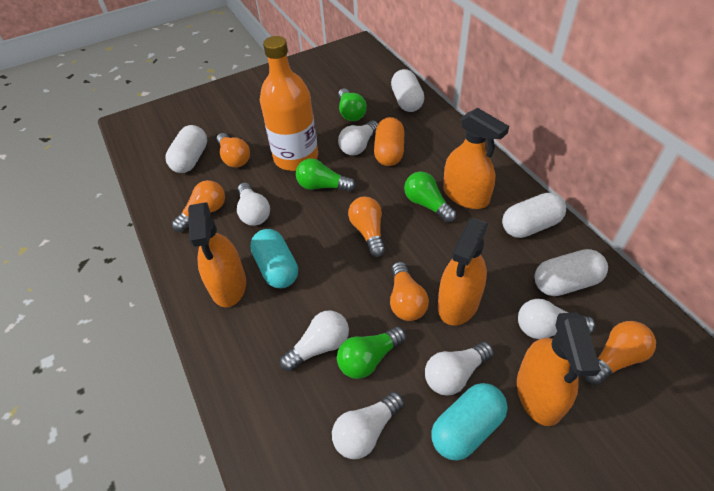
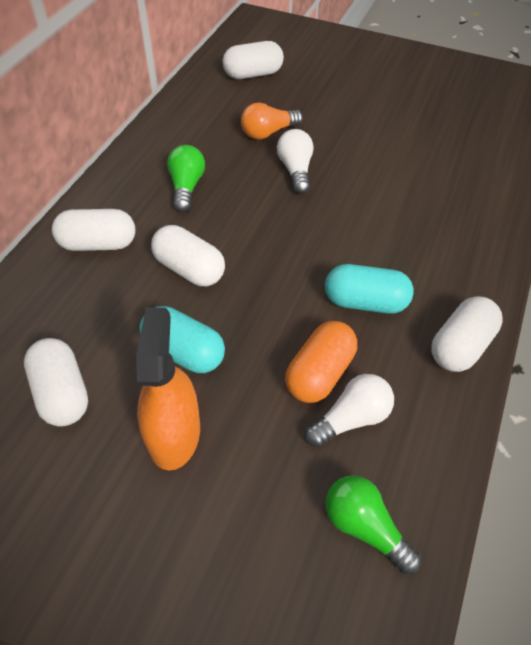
green light bulb: [296,158,356,192] [337,326,406,379] [338,88,367,121] [404,171,457,223] = 4 -> [167,145,205,212] [325,475,421,574] = 2
orange bottle: [260,36,318,171] = 1 -> none = 0
orange light bulb: [172,180,225,232] [216,133,250,168] [348,196,385,257] [390,262,429,321] [585,321,656,385] = 5 -> [241,103,303,140] = 1
orange spray bottle: [188,202,246,307] [438,218,488,326] [443,108,509,209] [517,313,601,426] = 4 -> [136,308,200,471] = 1
white capsule: [165,125,207,173] [391,69,425,112] [502,193,566,238] [535,249,608,296] = 4 -> [24,338,88,427] [52,209,135,251] [151,225,225,286] [222,41,284,79] [431,296,503,372] = 5
white light bulb: [237,183,270,226] [280,310,349,372] [332,392,404,459] [338,120,378,155] [425,342,494,396] [518,299,596,339] = 6 -> [277,129,313,194] [305,374,394,448] = 2

